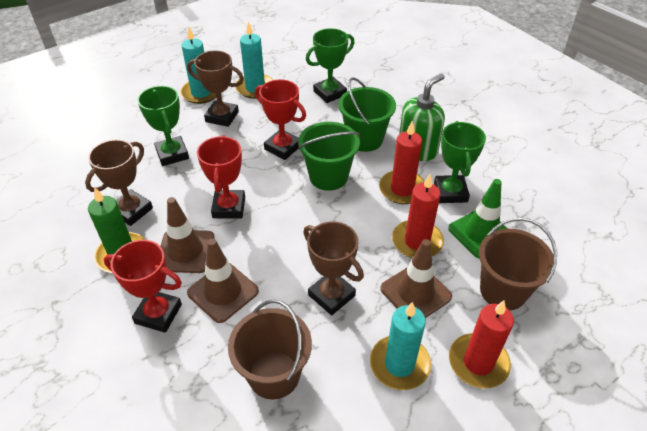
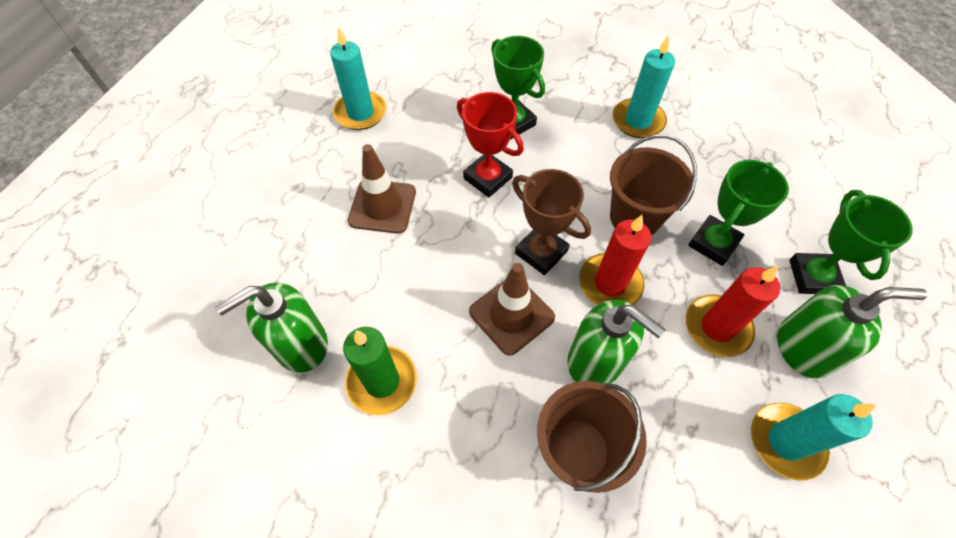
brown traffic cone: [161,197,215,273] [187,239,259,323] [380,239,452,318] = 3 -> [348,144,416,234] [469,263,555,355] = 2
brown trophy: [85,139,153,226] [187,51,244,127] [303,222,364,315] = 3 -> [512,169,591,275] = 1
green bucket: [298,122,361,191] [338,77,396,152] = 2 -> none = 0
green soap dispenser: [399,73,445,161] = 1 -> [215,283,328,373] [567,300,666,384] [777,285,927,379] = 3
green traffic cone: [448,179,508,259] = 1 -> none = 0
red candle: [379,121,425,204] [392,174,444,258] [449,301,514,388] = 3 -> [579,215,651,305] [686,266,781,357] = 2
red trophy: [104,240,182,333] [197,135,245,218] [255,79,306,160] = 3 -> [457,92,524,197] = 1

